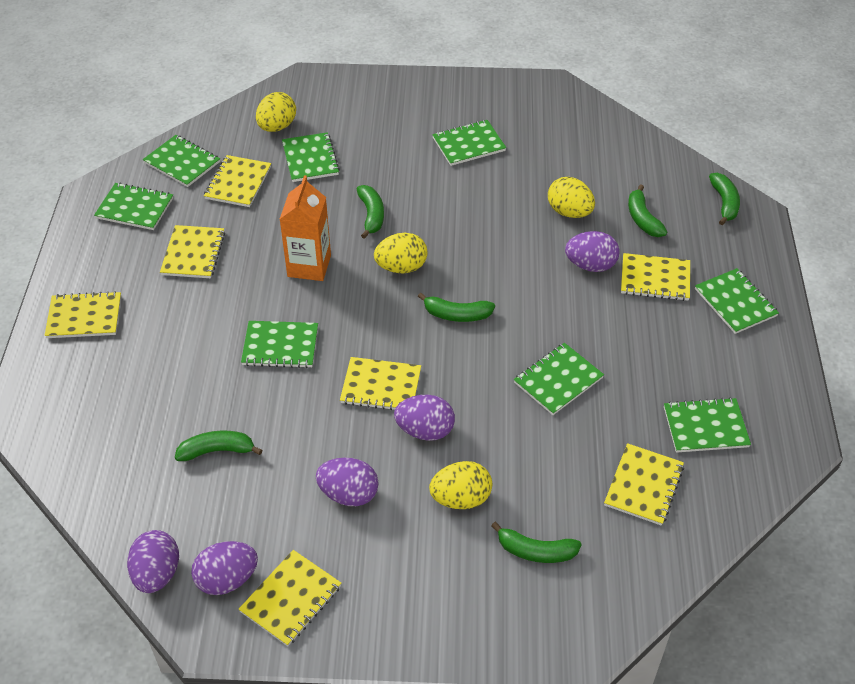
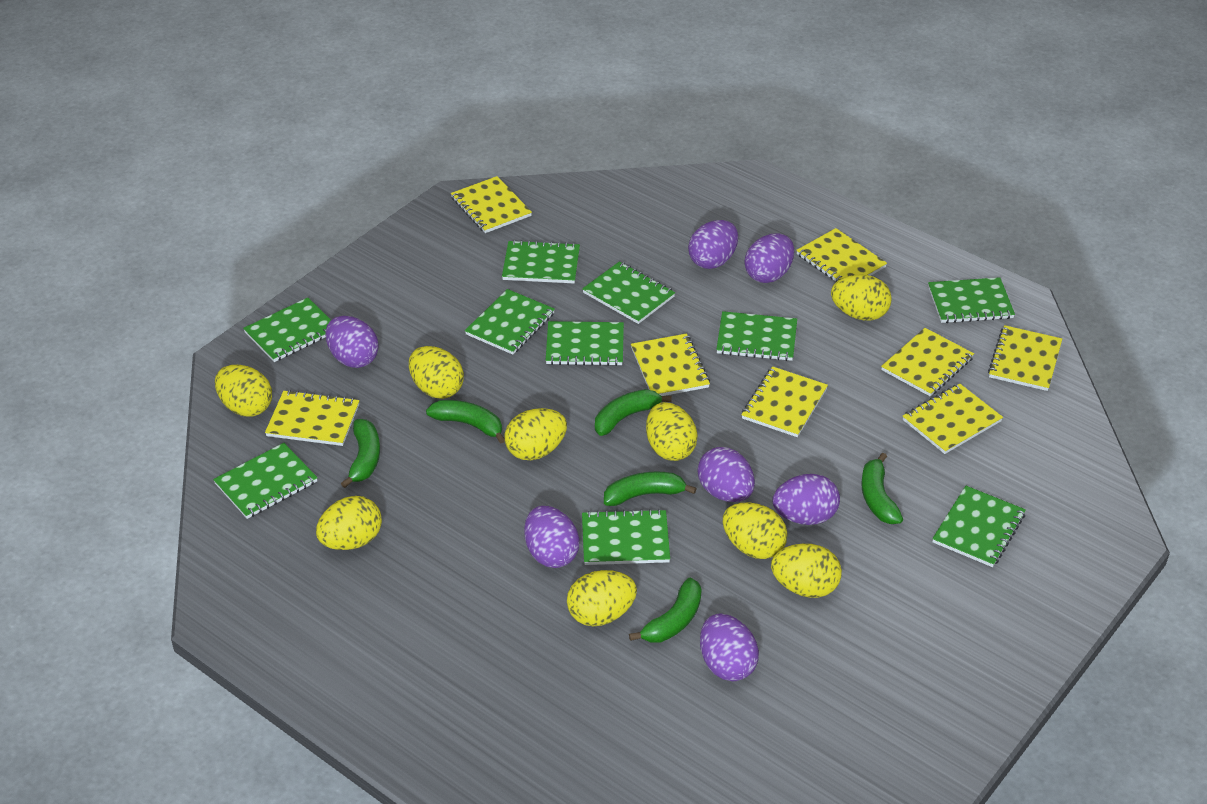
green notebook: [94,183,173,230] [143,135,220,187] [241,321,318,368] [282,132,340,182] [432,120,506,166] [514,343,604,415] [664,397,751,453] [695,268,779,334] = 8 -> [213,443,318,519] [243,298,331,362] [465,289,555,355] [502,240,580,283] [546,321,624,366] [582,261,675,324] [582,509,670,565] [716,311,797,361] [928,277,1015,323] [932,486,1026,567] = 10
orange carton: [280,175,331,281] = 1 -> none = 0
purple egg: [127,530,179,593] [191,541,258,595] [316,458,379,506] [394,395,455,441] [565,231,620,272] = 5 -> [325,316,379,368] [524,506,579,568] [688,220,738,269] [698,447,755,502] [700,614,759,681] [745,233,794,283] [773,474,840,525] = 7
yellow egg: [256,92,296,132] [374,233,428,273] [429,461,492,509] [548,177,595,218] = 4 -> [215,365,272,417] [316,496,382,550] [409,346,464,399] [505,408,567,460] [567,570,637,626] [646,402,698,461] [723,503,787,559] [771,544,842,598] [831,275,892,321] = 9
yellow notebook: [44,291,121,338] [160,225,225,278] [204,155,271,207] [239,550,341,646] [340,357,421,410] [604,443,684,526] [621,253,690,301] = 7 -> [265,390,360,446] [451,176,532,233] [631,334,710,396] [741,366,828,437] [796,228,887,282] [881,328,974,396] [903,383,1003,454] [988,325,1062,391] = 8

